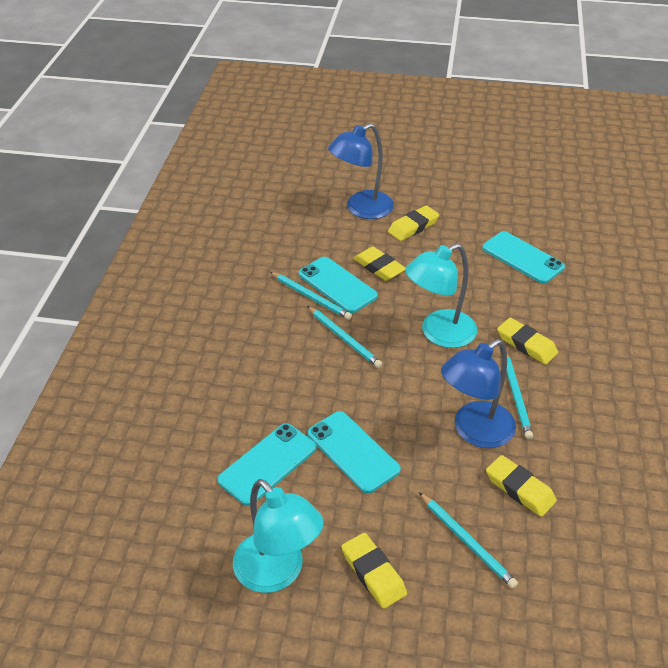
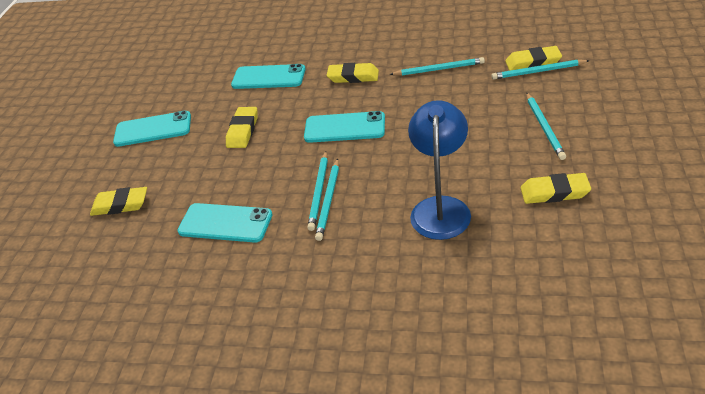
blue lamp: [328,123,394,219] [441,339,516,448] = 2 -> [408,100,471,240] = 1
turquoise lamp: [233,479,323,593] [405,243,477,348] = 2 -> none = 0
turquoise pencil: [270,272,352,320] [307,306,382,368] [419,492,518,589] [506,354,533,439] = 4 -> [307,151,328,231] [315,159,339,241] [390,57,485,76] [491,59,590,80] [526,93,566,160] = 5

